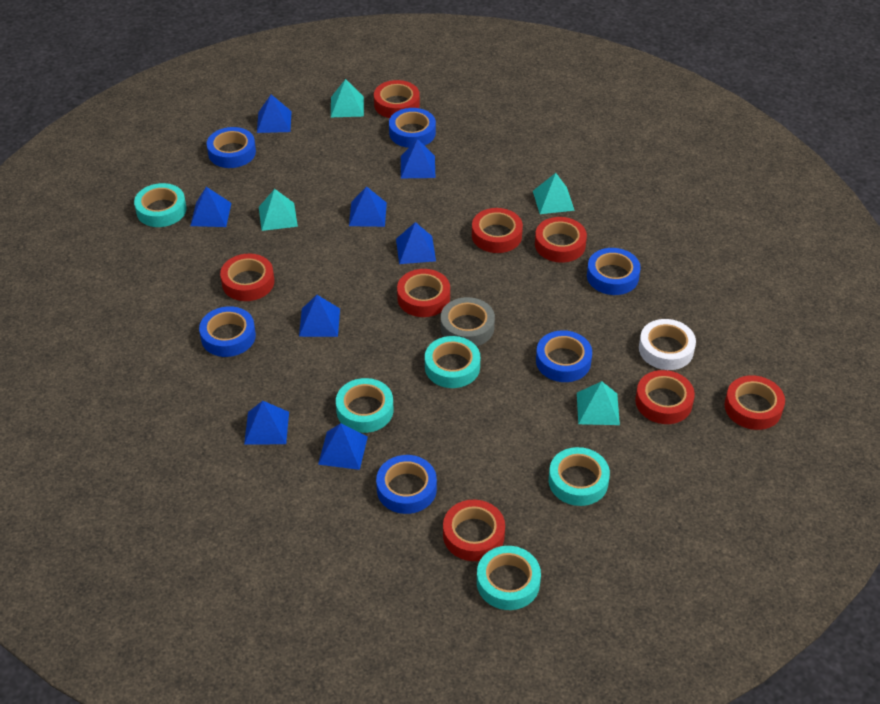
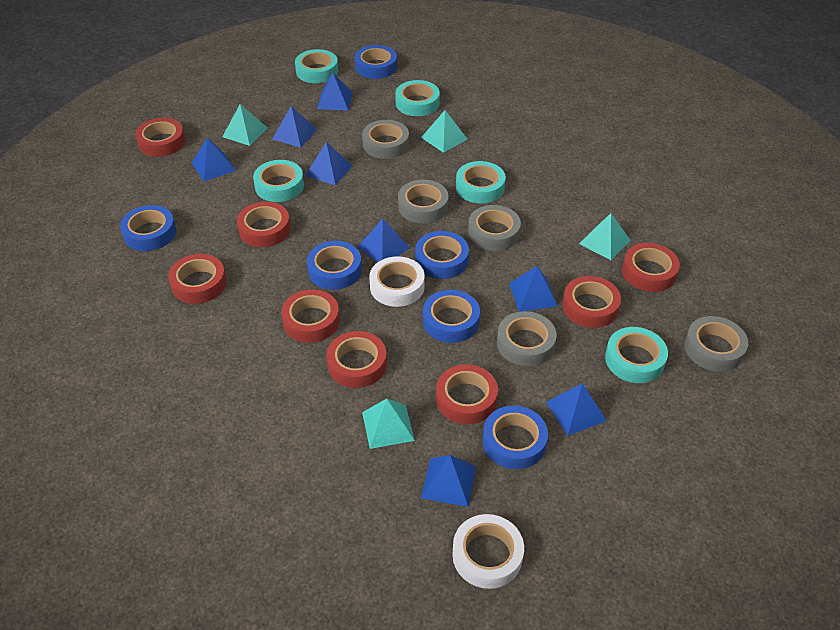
grey tape: [441,297,495,346] = 1 -> [362,120,409,159] [398,180,449,223] [468,205,521,251] [497,311,556,366] [684,316,748,372] = 5
white tape: [639,319,696,370] = 1 -> [369,256,425,307] [452,514,524,589] = 2

